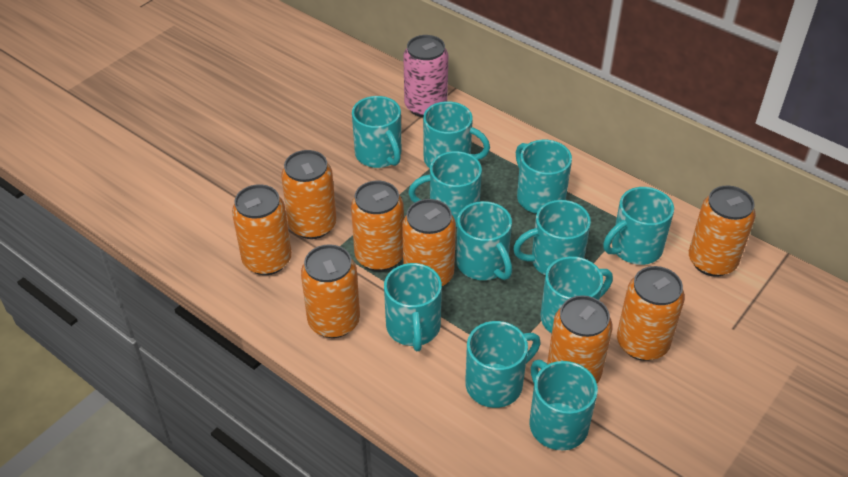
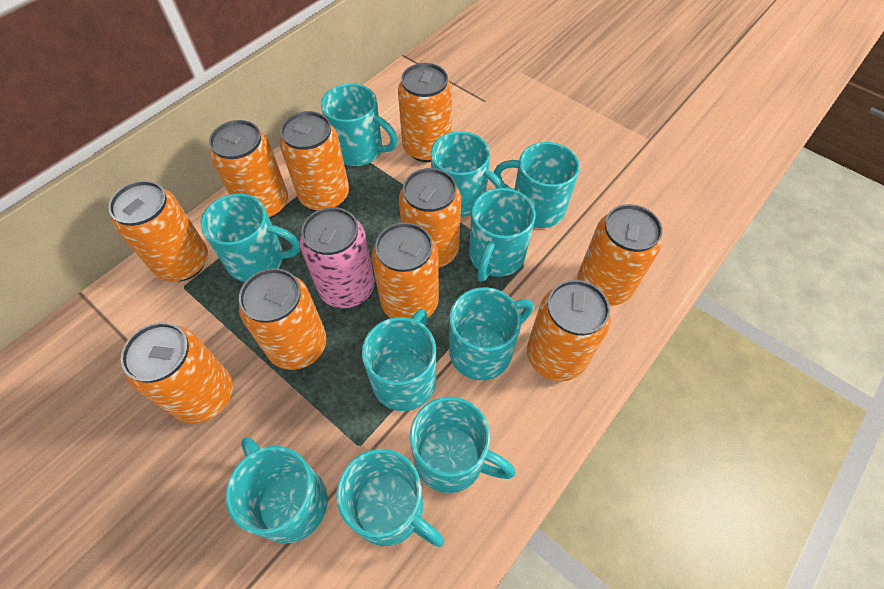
orange can: [232,184,292,275] [281,150,337,239] [301,244,360,338] [351,181,404,271] [402,199,456,286] [547,295,612,383] [617,266,685,361] [689,186,756,277] = 8 -> [108,181,208,281] [121,322,233,423] [209,120,288,219] [239,268,327,370] [279,111,349,211] [372,222,439,319] [398,63,452,162] [399,168,461,268] [527,280,611,381] [578,204,663,306] = 10
turquoise mug: [352,96,401,168] [384,263,442,351] [408,151,482,227] [423,101,490,168] [456,201,512,280] [465,321,541,408] [513,200,591,275] [516,140,572,214] [530,360,598,450] [540,256,613,333] [603,187,674,265] = 11 -> [201,194,300,282] [226,437,327,543] [321,83,398,166] [336,449,444,547] [362,309,436,411] [410,397,516,493] [431,131,505,217] [449,287,533,380] [469,188,536,282] [494,142,580,228] = 10

